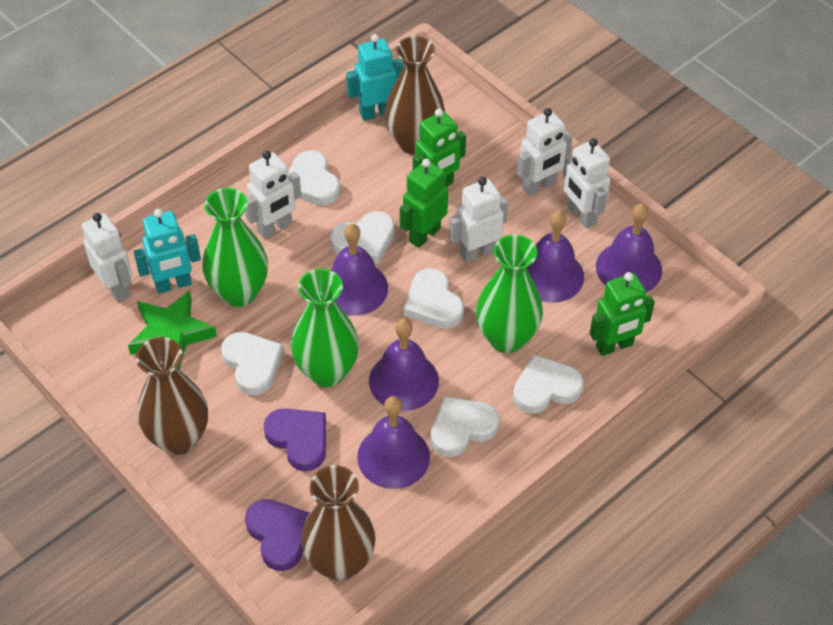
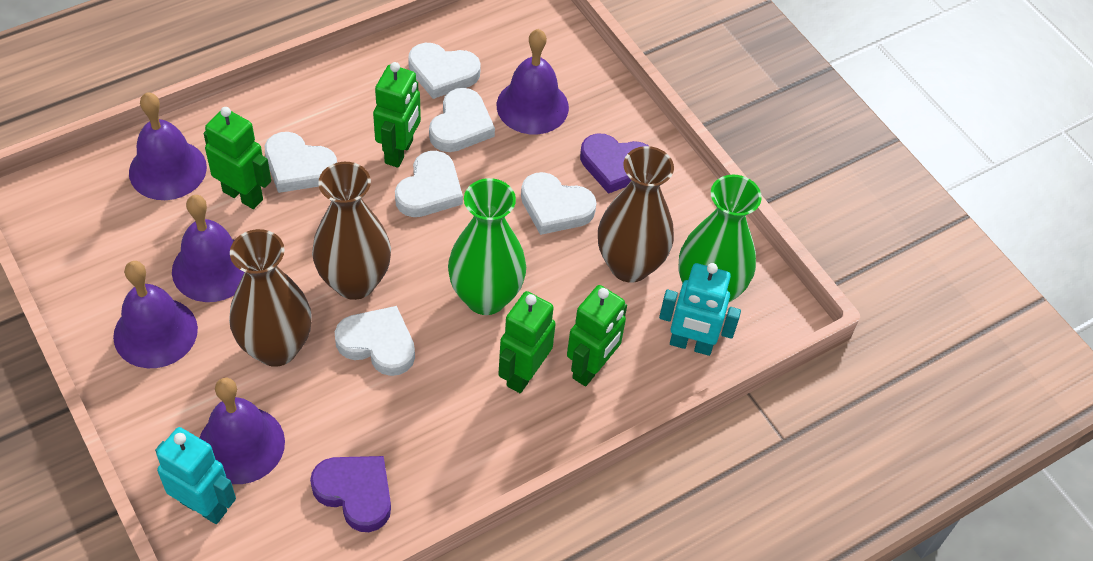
green robot: [400,159,448,248] [413,109,466,186] [590,272,655,356] = 3 -> [204,107,271,209] [373,62,421,168] [498,291,556,393] [567,285,627,386] = 4
green star: [128,290,217,370] = 1 -> none = 0
green vase: [202,188,268,307] [291,269,359,387] [476,234,543,353] = 3 -> [448,178,526,315] [679,175,762,302] = 2
white robot: [82,213,132,302] [245,151,301,239] [449,177,508,263] [517,108,573,196] [563,138,611,229] = 5 -> none = 0

